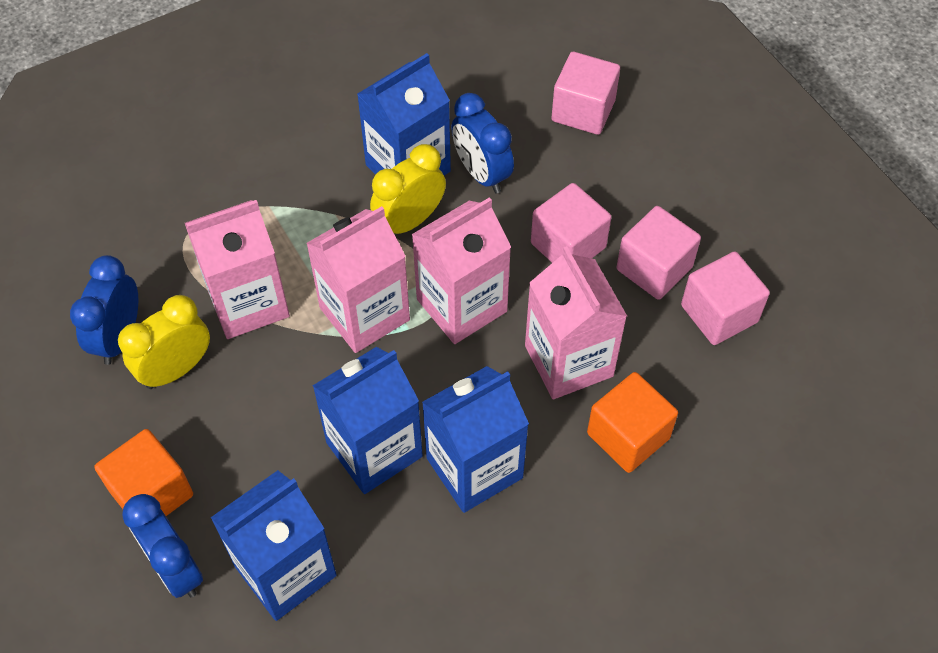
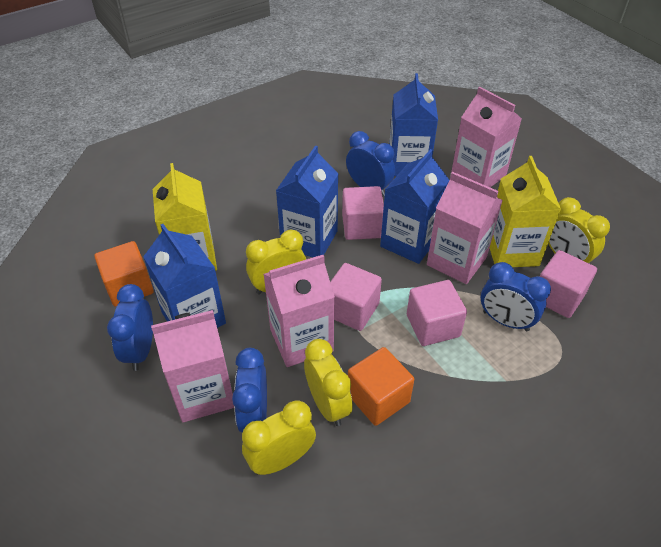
blue clock: [70,255,138,365] [122,494,203,598] [451,93,514,193] = 3 -> [107,284,153,371] [232,348,267,432] [346,131,395,196] [481,262,551,331] = 4
yellow carton: none = 0 -> [153,163,217,271] [490,156,561,267] = 2
yellow clock: [118,295,210,389] [370,144,446,234] = 2 -> [242,400,316,475] [246,230,306,294] [304,339,353,426] [548,197,610,263] = 4

